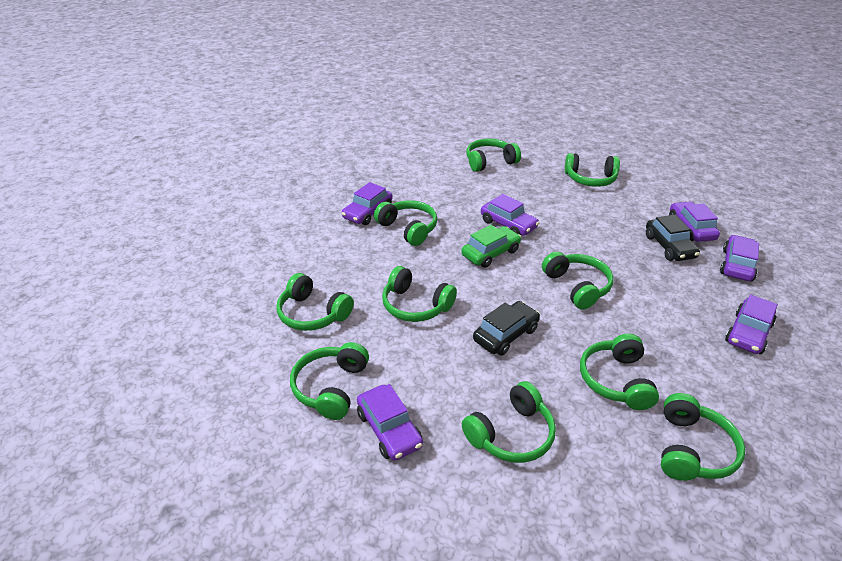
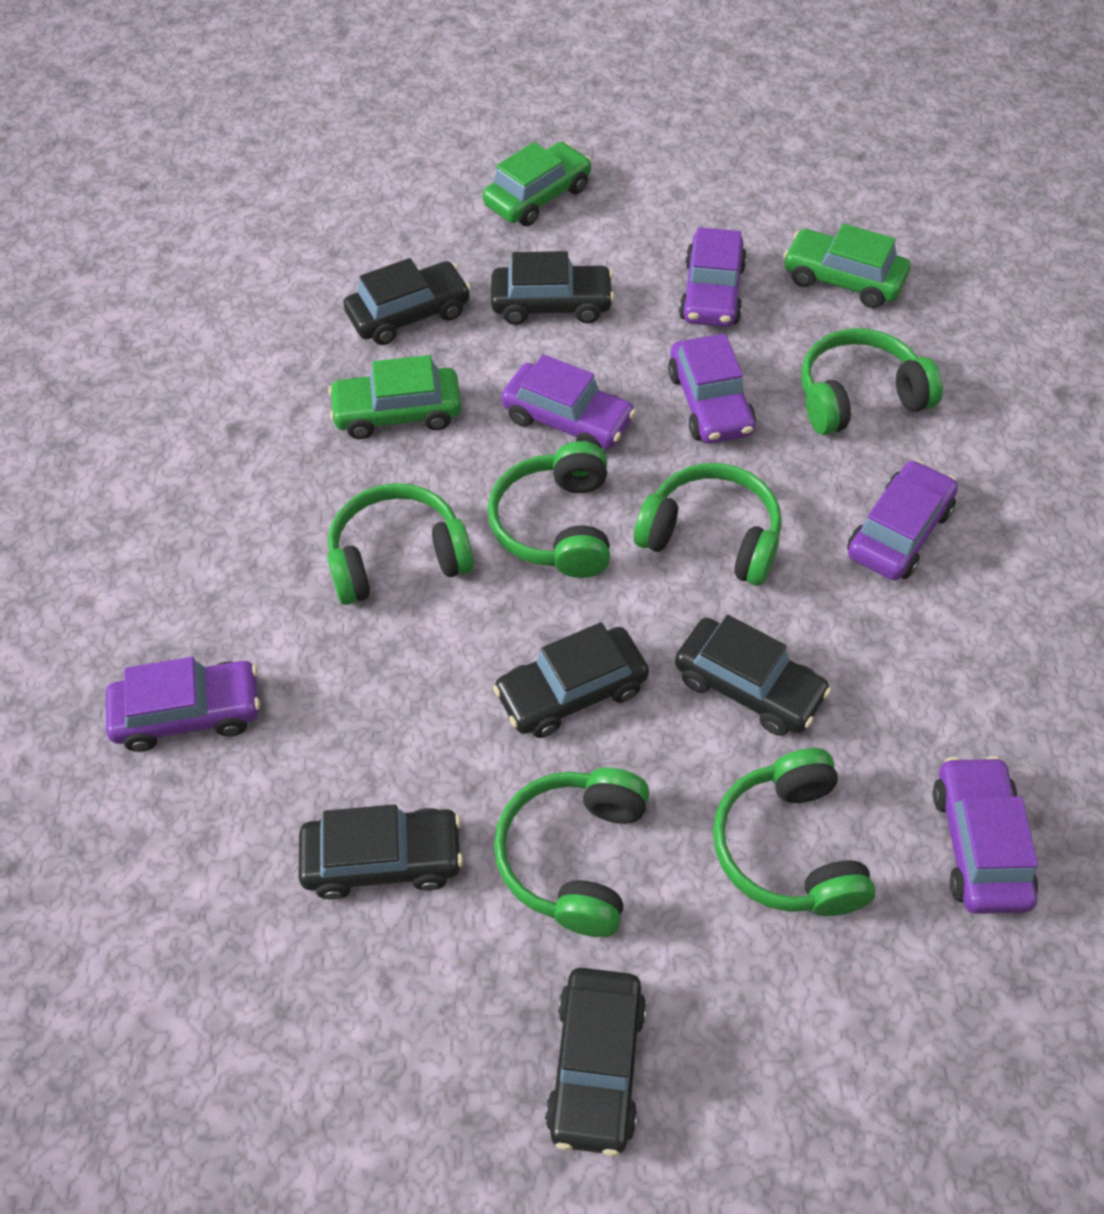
black car: [473,301,540,356] [646,214,700,261] = 2 -> [298,804,463,900] [343,258,471,345] [491,251,614,325] [493,622,649,738] [545,968,646,1156] [675,615,831,736] = 6
green car: [461,225,521,268] = 1 -> [328,355,461,439] [483,142,592,226] [783,224,911,308] = 3
green headphones: [276,273,354,331] [290,342,369,420] [374,200,437,246] [382,266,457,322] [462,381,556,463] [466,139,521,172] [542,251,613,310] [565,153,620,187] [580,333,659,410] [661,393,745,481] = 10 -> [327,483,474,605] [488,441,610,578] [494,768,650,937] [634,463,782,586] [713,748,876,916] [801,328,943,435] = 6

